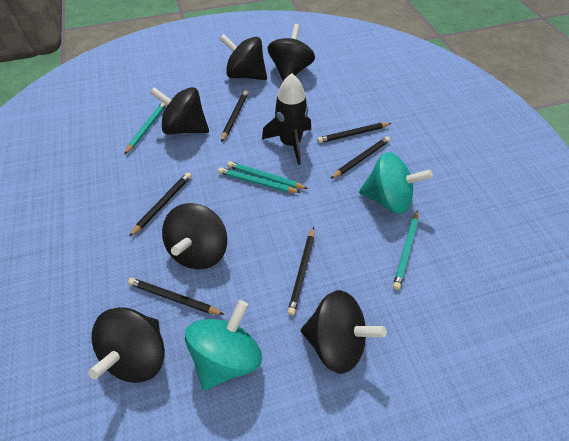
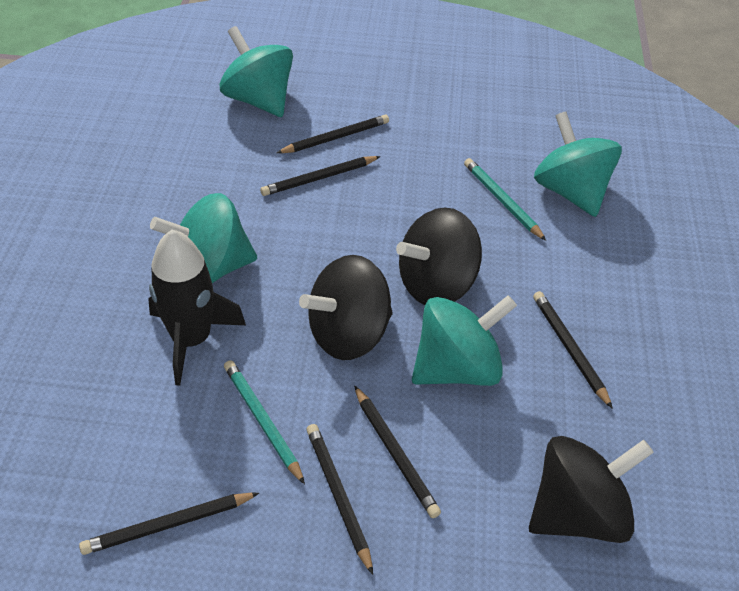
black spinning top: [88,307,165,383] [150,87,209,135] [162,203,227,269] [220,34,267,80] [267,24,315,81] [301,290,386,374] = 6 -> [299,255,393,360] [396,207,482,305] [529,436,654,543] = 3
turquoise pencil: [124,102,167,155] [218,167,301,193] [227,161,308,189] [393,210,418,290] = 4 -> [224,360,305,484] [464,158,546,241] = 2
turquoise spinning top: [185,300,262,390] [359,152,433,214] = 2 -> [150,193,257,283] [220,26,293,117] [412,295,517,386] [534,111,622,217] = 4

